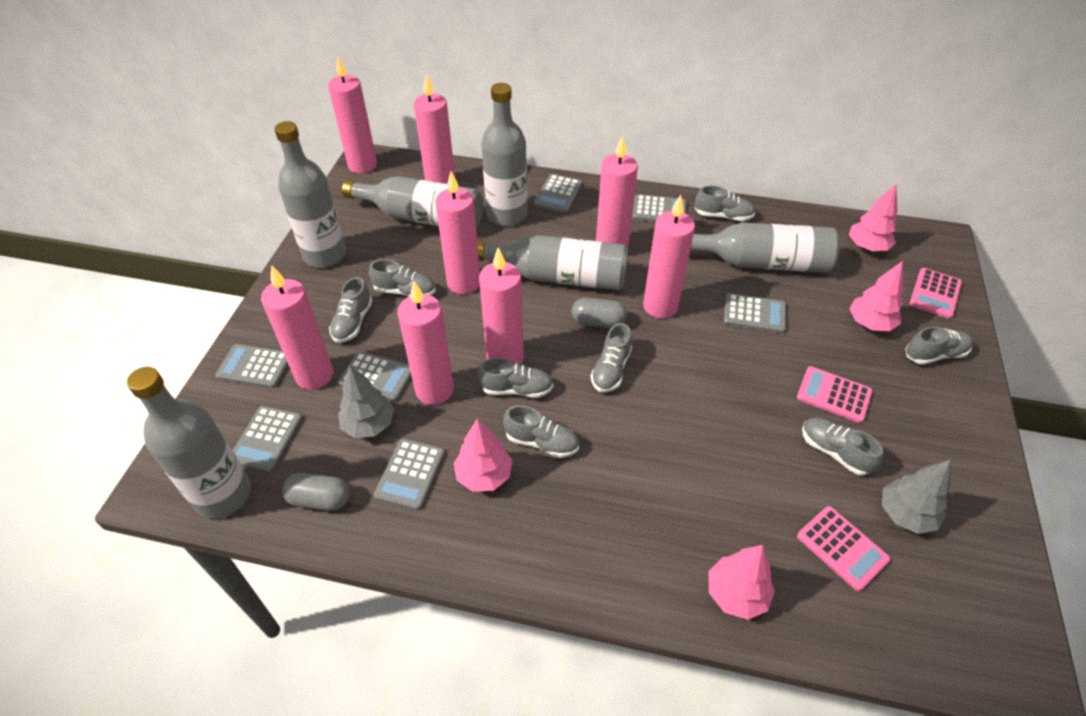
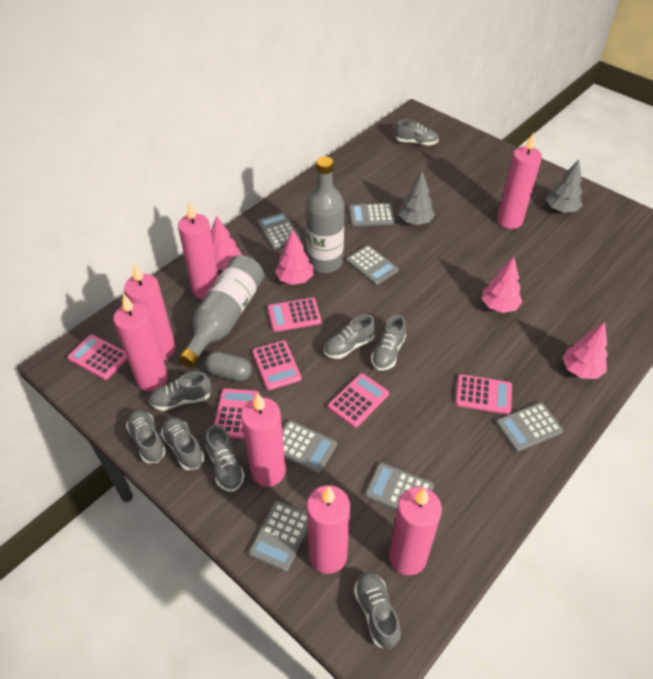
grey bottle: [127,367,251,519] [274,121,346,268] [342,176,483,228] [477,235,628,290] [481,83,527,226] [690,222,840,272] = 6 -> [179,255,264,368] [306,156,344,273] = 2
grey capsule: [282,473,350,511] [572,298,627,328] = 2 -> [205,351,252,381] = 1
pink calculator: [797,366,873,423] [797,506,891,591] [909,268,962,319] = 3 -> [67,334,127,380] [214,388,259,439] [252,340,302,390] [268,298,322,332] [328,373,389,428] [455,374,512,414] = 6
pink candle: [261,265,333,390] [328,57,377,174] [397,281,454,405] [414,74,455,184] [435,171,480,294] [479,247,524,364] [596,136,638,248] [643,195,695,319] = 8 -> [113,294,168,391] [124,263,176,360] [178,202,219,299] [241,393,286,487] [307,485,350,574] [389,487,442,575] [497,133,542,229] = 7

